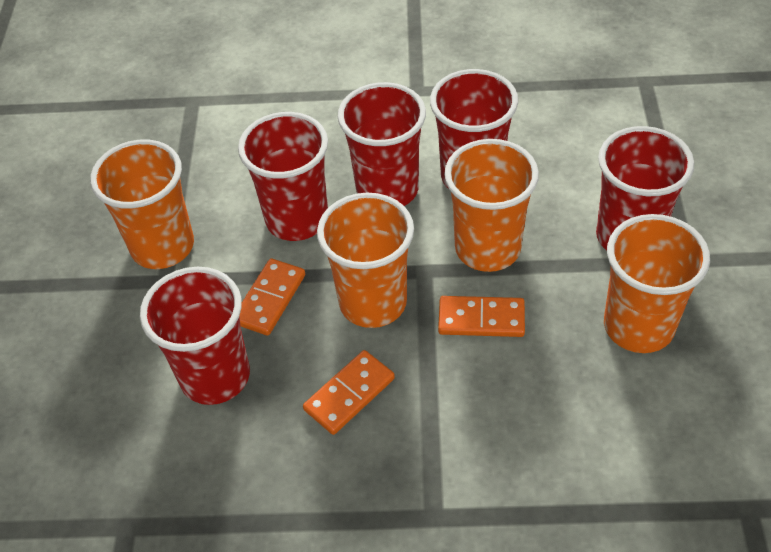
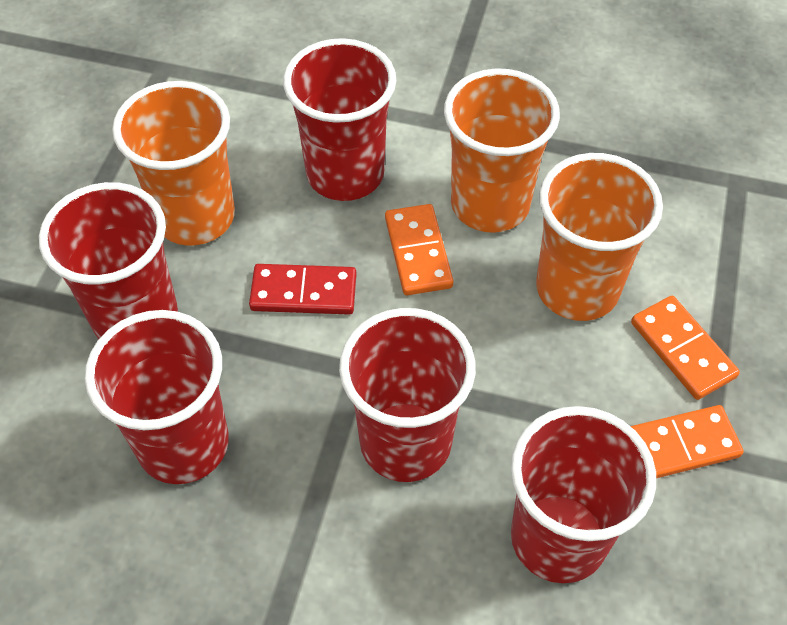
orange cup: [90,140,194,269] [317,193,414,328] [444,139,539,272] [604,214,710,353] = 4 -> [112,81,235,246] [444,68,560,233] [536,153,663,321] = 3
red domino: none = 0 -> [249,264,357,315] = 1

